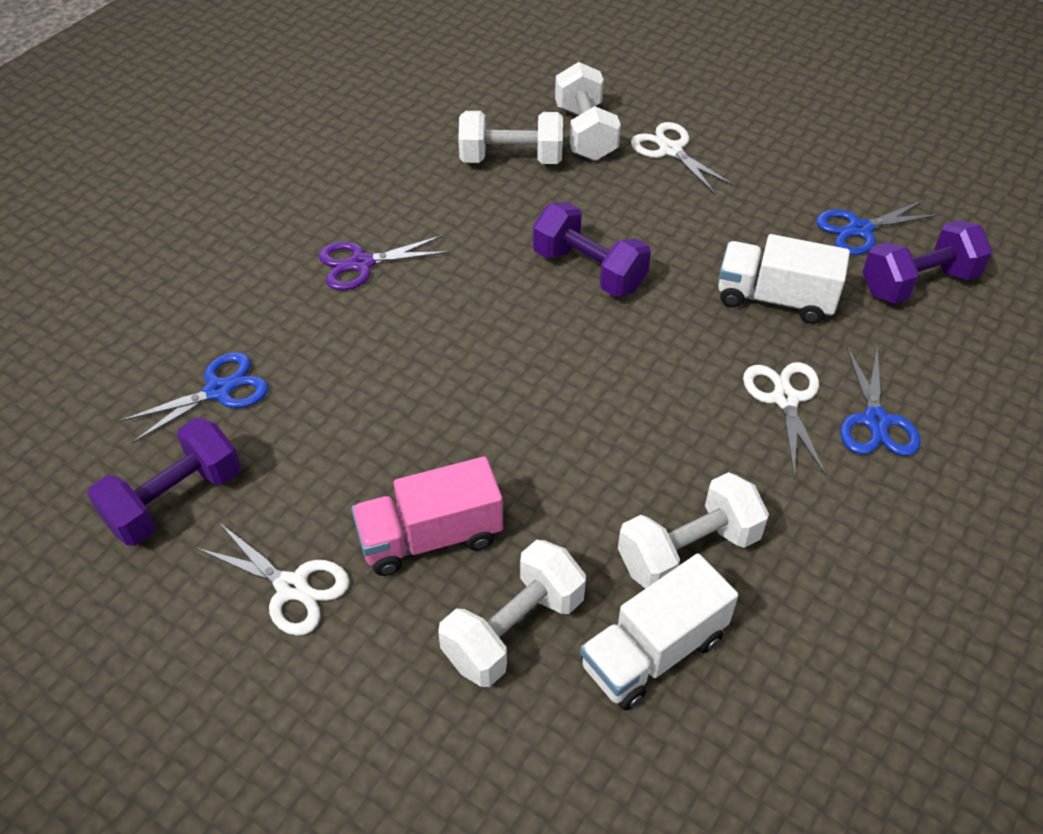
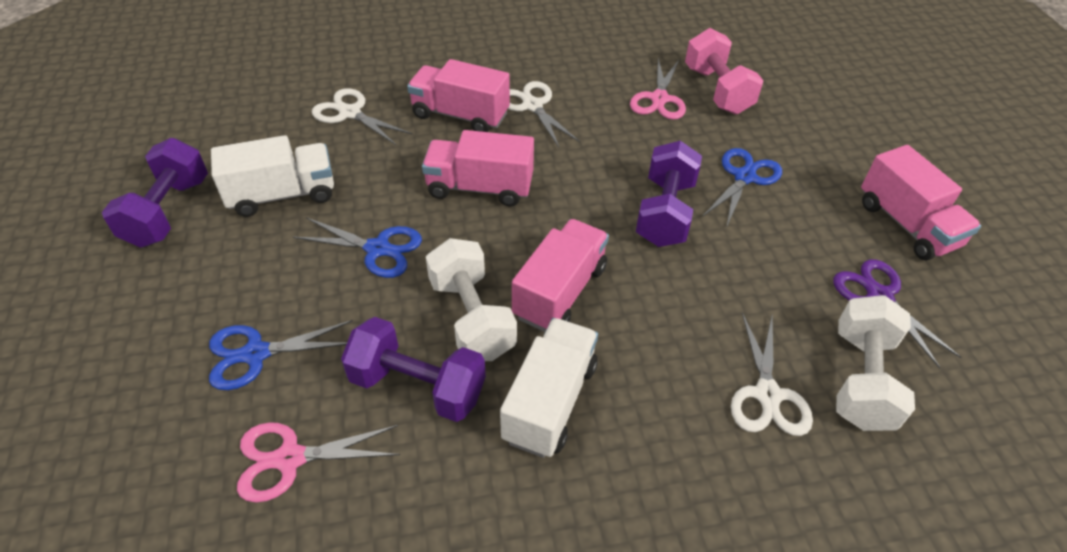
pink dumbbell: none = 0 -> [685,28,764,115] = 1
pink scissors: none = 0 -> [237,422,400,503] [630,58,686,120] = 2
pink truck: [351,456,503,576] = 1 -> [407,59,510,132] [422,130,534,206] [512,219,609,332] [861,145,981,260] = 4
white dumbbell: [438,540,586,687] [458,111,563,164] [555,62,621,161] [618,472,769,589] = 4 -> [426,238,517,361] [836,295,915,431] = 2

